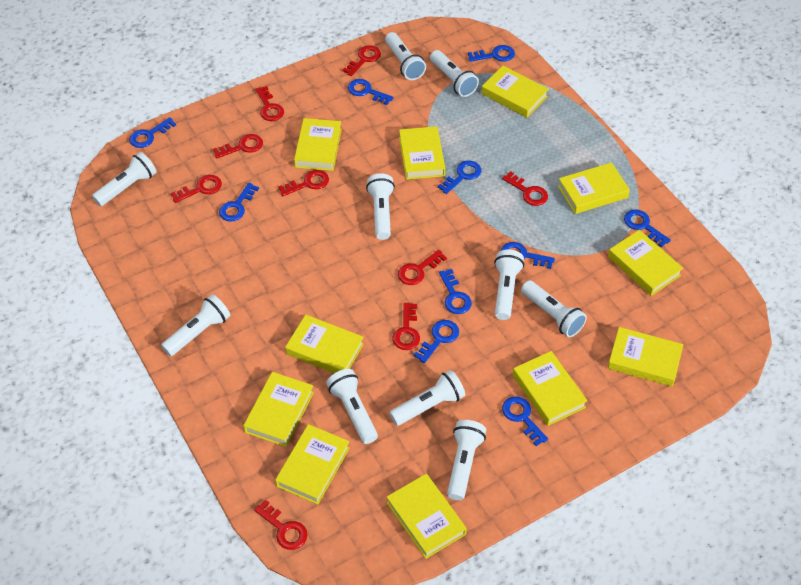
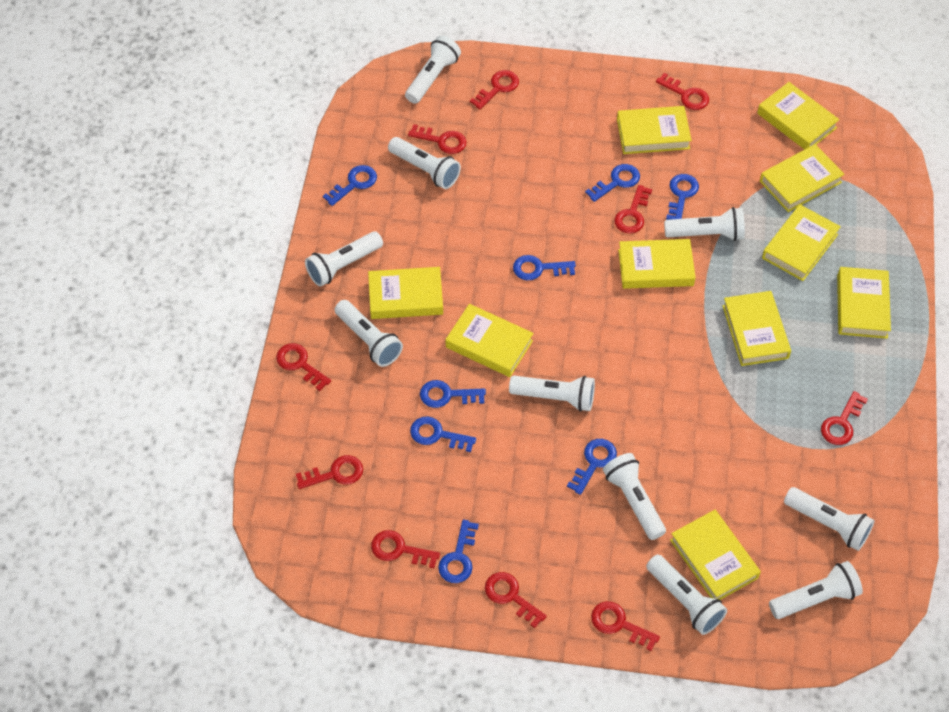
blue key: [129,117,176,148] [219,183,259,222] [348,79,393,105] [414,320,459,363] [438,160,482,194] [439,269,472,314] [468,45,515,62] [501,242,555,269] [502,396,548,446] [624,209,671,247] = 10 -> [323,165,377,206] [410,416,476,452] [420,380,486,408] [438,520,479,583] [513,255,576,280] [567,439,617,495] [585,164,640,202] [666,174,699,220] = 8
red key: [170,175,222,203] [213,134,263,159] [254,500,308,550] [255,86,284,121] [278,170,329,196] [343,45,381,76] [392,303,420,350] [398,250,447,285] [502,171,548,206] = 9 -> [276,343,331,391] [296,455,363,489] [371,530,440,568] [408,124,467,154] [470,70,519,109] [485,572,547,628] [591,601,660,651] [614,185,652,234] [656,73,709,110] [821,391,868,445] = 10
yellow book: [243,372,314,447] [275,424,350,505] [285,315,364,373] [294,118,342,171] [387,474,467,559] [399,126,445,180] [481,66,549,118] [513,351,587,426] [558,162,630,214] [608,230,683,296] [608,327,683,386] = 11 -> [368,267,443,319] [445,304,534,377] [617,106,692,154] [618,239,696,289] [670,510,761,600] [723,291,791,366] [757,82,840,150] [760,144,844,212] [762,205,841,281] [837,267,891,339] = 10

